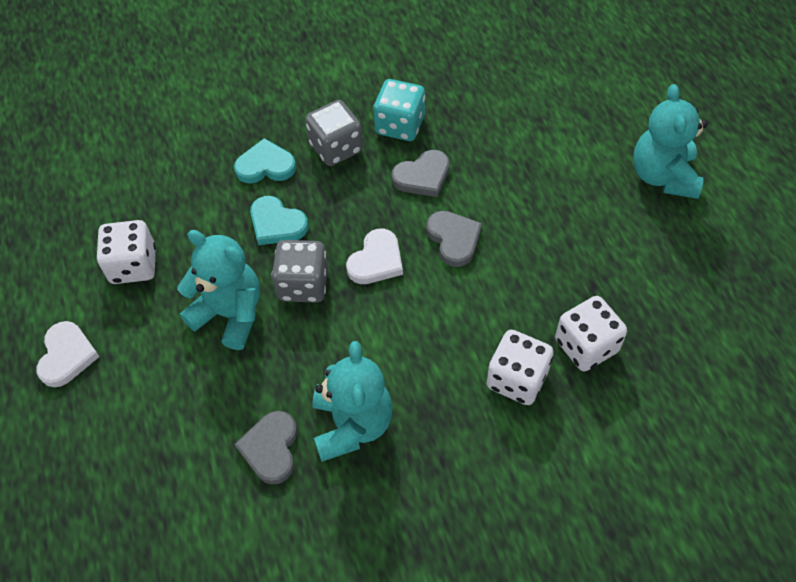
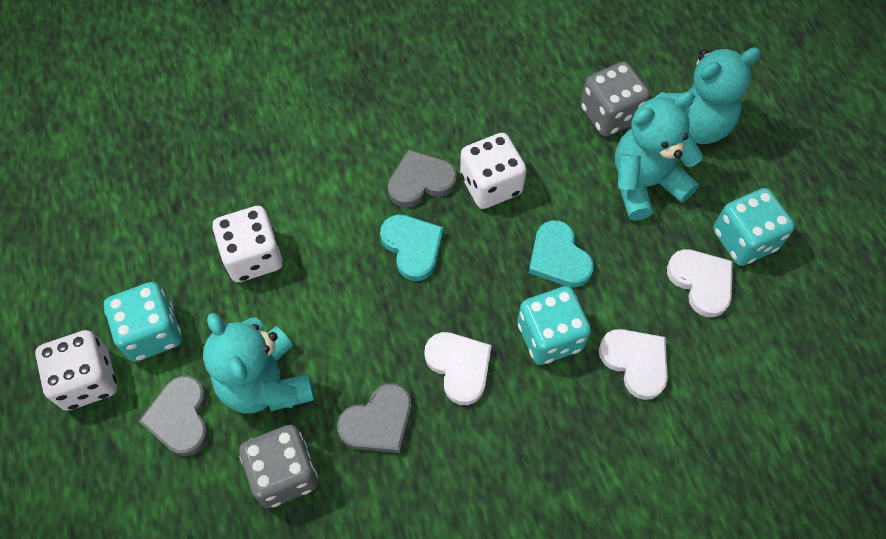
turquoise dice: [373,79,425,141] = 1 -> [104,282,182,362] [517,286,591,365] [713,188,795,266] = 3
white heart: [36,321,100,387] [346,229,403,284] = 2 -> [424,332,492,405] [599,329,668,400] [667,249,733,317] = 3

